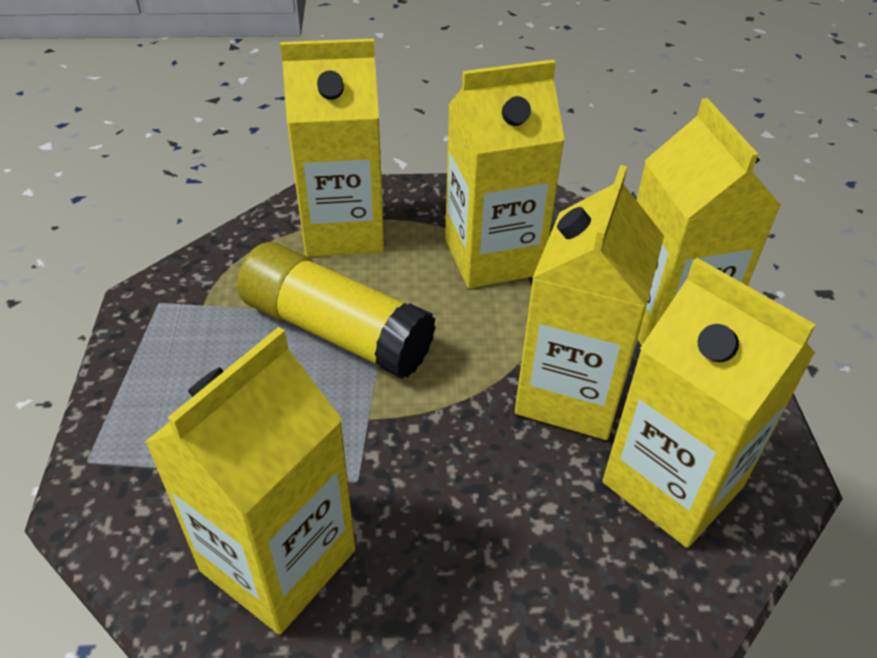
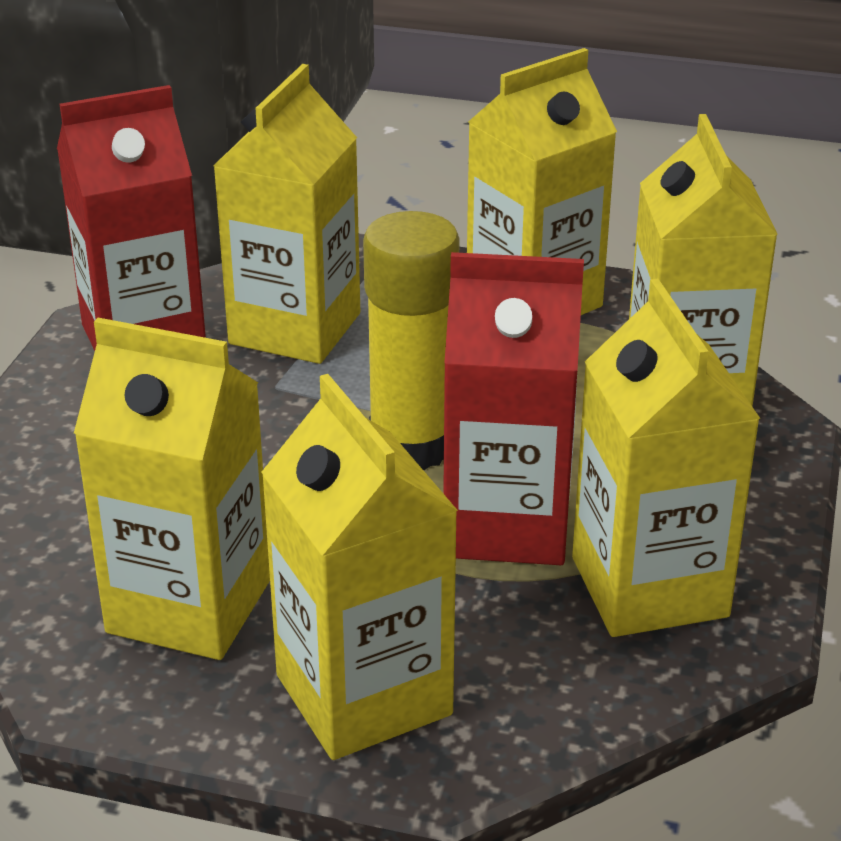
red carton: none = 0 -> [57,85,206,351] [443,252,584,565] = 2

